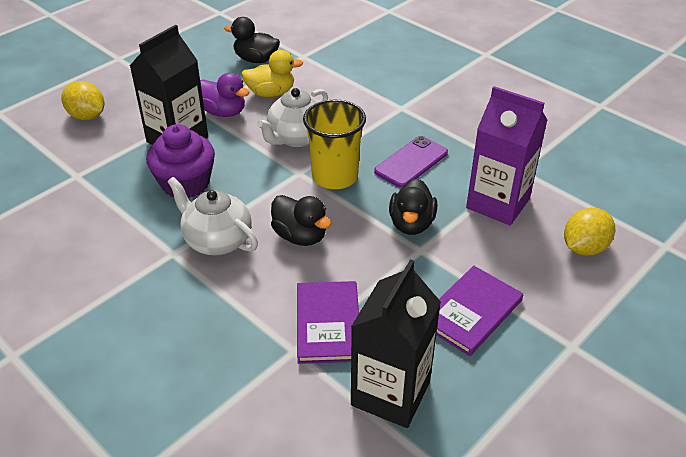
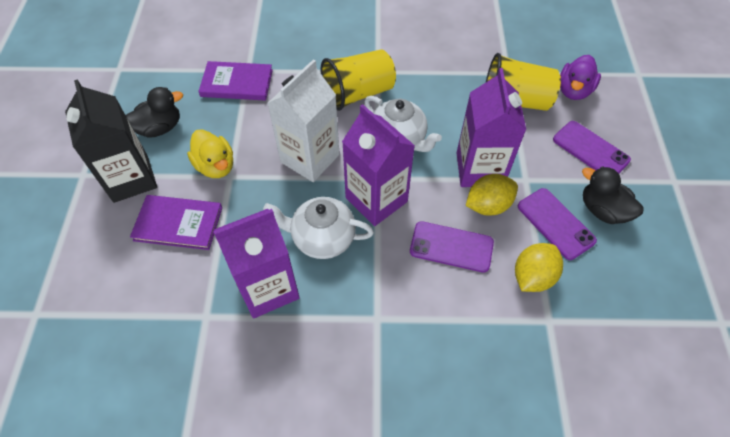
black carton: [130,25,208,145] [351,259,441,428] = 2 -> [65,79,157,203] = 1
black duck: [224,17,280,63] [271,195,331,246] [389,178,437,235] = 3 -> [126,87,183,137] [582,166,644,224] = 2
purple carton: [466,86,548,225] = 1 -> [213,209,300,318] [342,104,415,226] [457,68,526,187] = 3
purple cupcake: [146,124,215,198] = 1 -> none = 0
purple phone: [374,136,448,188] = 1 -> [410,221,494,273] [518,188,597,260] [553,121,631,173] = 3
white carton: none = 0 -> [267,59,339,182] = 1
yellow cup: [303,100,366,189] = 1 -> [321,49,396,111] [486,53,561,111] = 2

